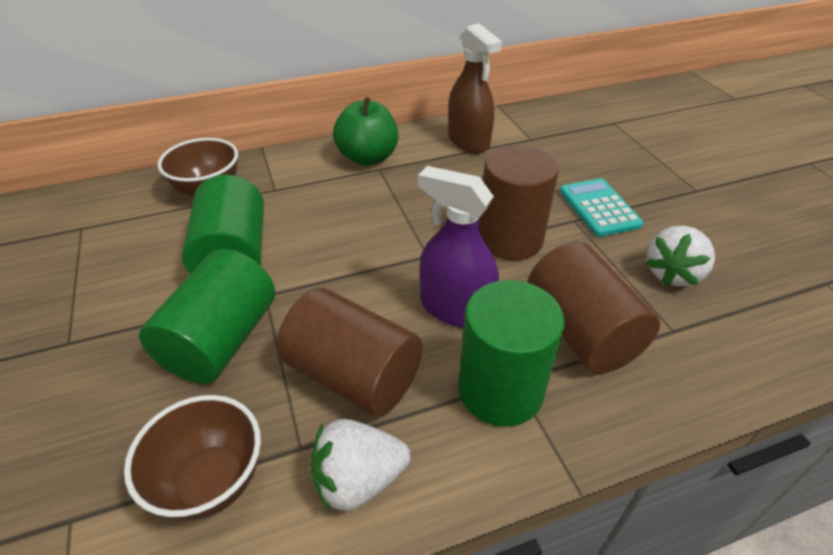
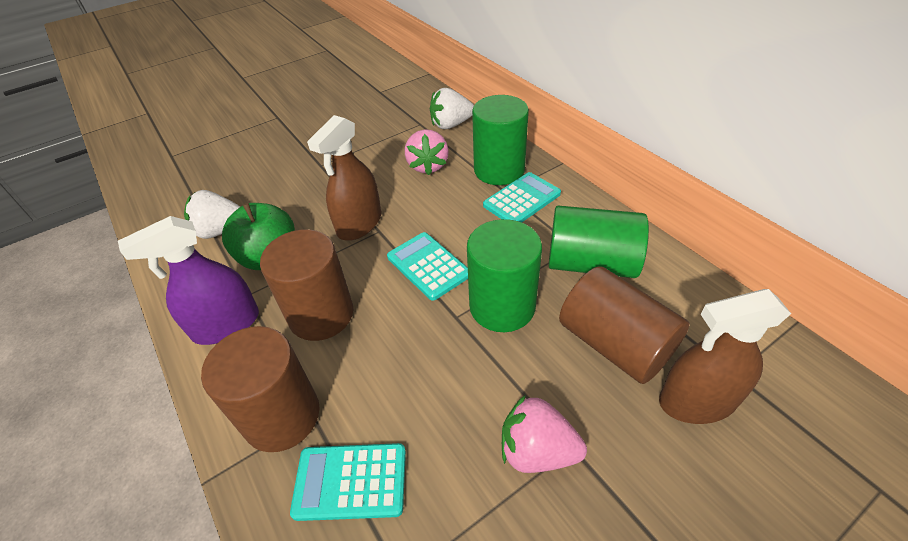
brown bowl: [124,395,261,521] [158,138,238,197] = 2 -> none = 0
brown spray bottle: [448,24,502,153] = 1 -> [307,115,381,241] [659,289,791,424] = 2
pink strawberry: none = 0 -> [405,129,449,175] [502,395,587,473] = 2
turquoise calculator: [560,178,644,237] = 1 -> [290,443,406,521] [387,232,468,301] [483,172,561,223] = 3

